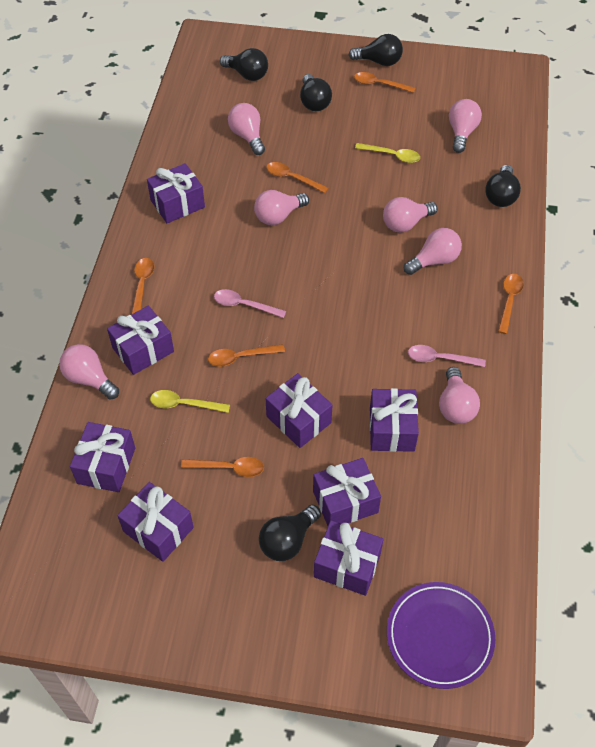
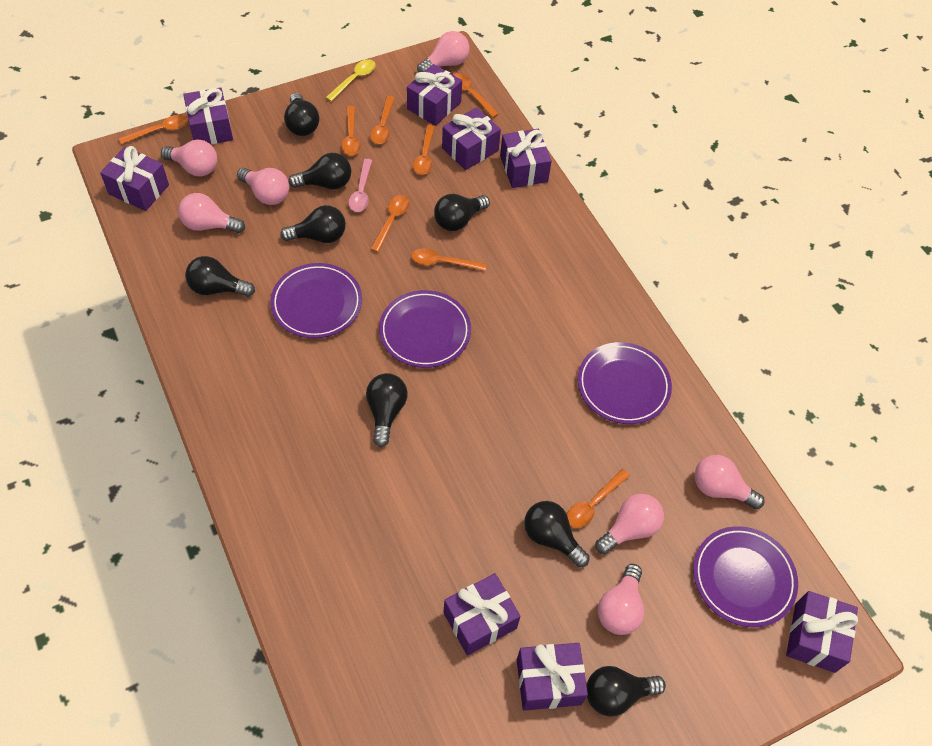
black light bulb: [220,48,268,81] [259,504,321,561] [300,74,332,111] [349,34,403,66] [485,165,521,207] = 5 -> [185,256,255,297] [280,205,346,243] [284,93,319,136] [289,153,351,189] [366,373,408,447] [434,194,490,231] [524,501,590,567] [586,666,666,717] = 8
orange spoon: [131,258,154,315] [181,457,264,477] [208,344,285,367] [266,162,329,193] [354,72,415,93] [498,274,524,334] = 6 -> [119,115,188,144] [342,106,361,156] [370,96,395,144] [371,195,410,252] [411,248,487,271] [413,124,435,175] [453,73,498,118] [567,469,630,528] = 8
pink spoon: [214,289,286,318] [408,345,486,367] = 2 -> [348,159,372,212] = 1
purple plate: [387,582,495,689] = 1 -> [270,263,362,338] [379,290,471,368] [578,342,672,424] [693,526,798,627] = 4
yellow spoon: [150,390,230,413] [355,143,420,163] = 2 -> [326,59,376,101] = 1

